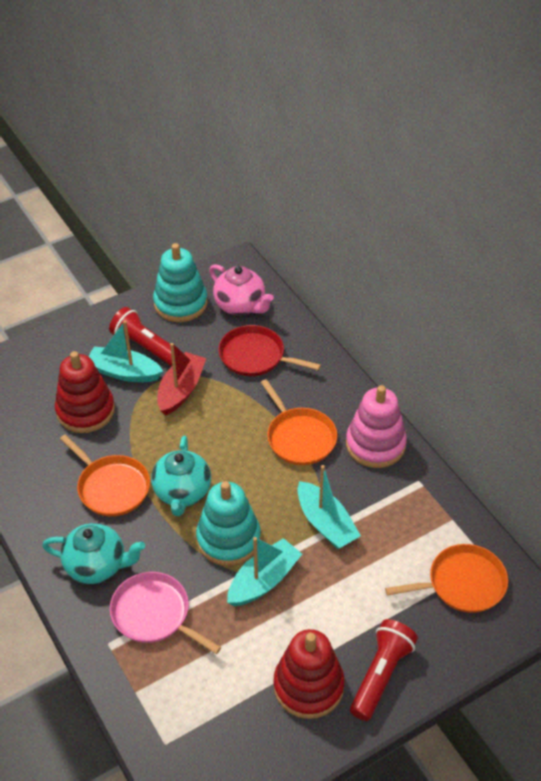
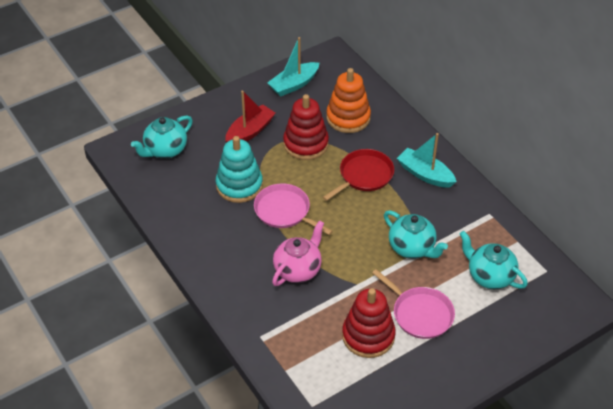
orange pan: [60,434,150,516] [261,379,337,465] [385,544,508,613] = 3 -> none = 0
orange stacking toy: none = 0 -> [326,68,371,133] = 1
pink pan: [110,572,221,654] = 1 -> [254,183,333,235] [372,269,455,339] = 2
pink stacking toy: [346,385,407,468] = 1 -> none = 0
red flashlight: [109,307,182,367] [350,619,418,721] = 2 -> none = 0
turquoise boat: [88,321,163,382] [227,537,302,606] [297,465,361,549] = 3 -> [267,37,320,97] [397,133,457,188] = 2
turquoise stacking toy: [153,243,208,322] [196,481,261,566] = 2 -> [216,136,263,203] = 1
turquoise teapot: [42,523,145,584] [151,436,211,516] = 2 -> [131,116,193,159] [384,210,448,259] [460,231,528,289] = 3

